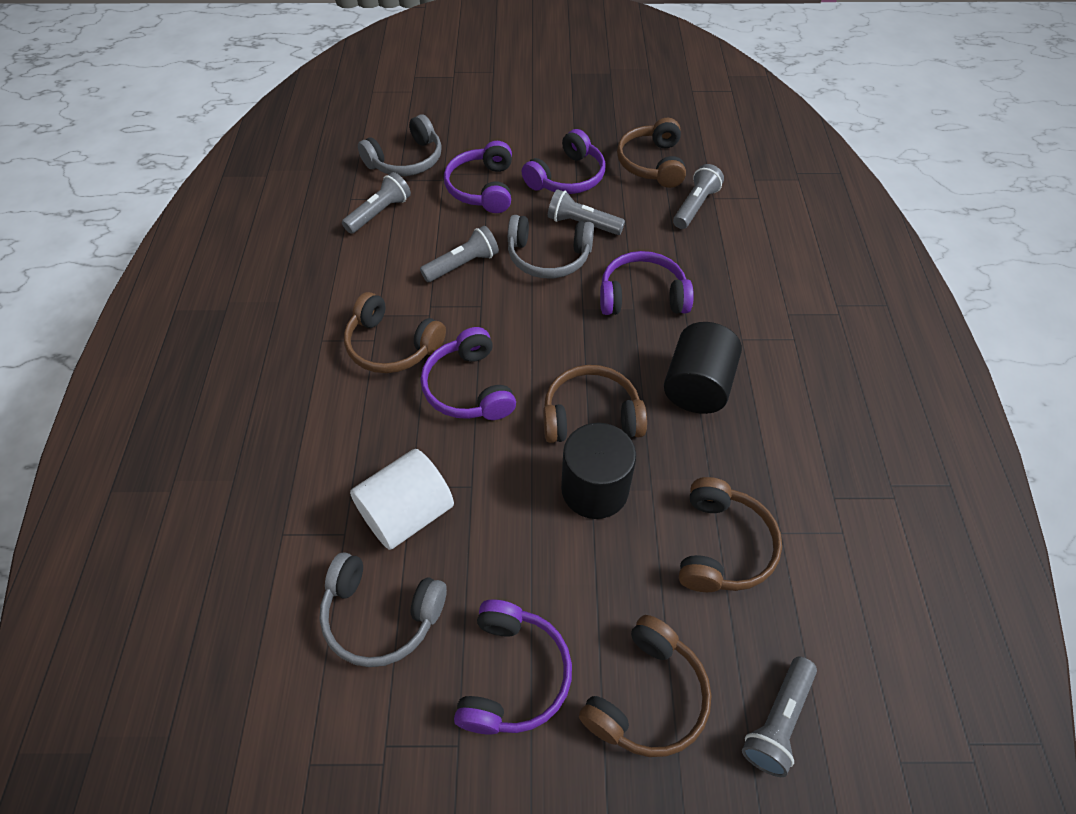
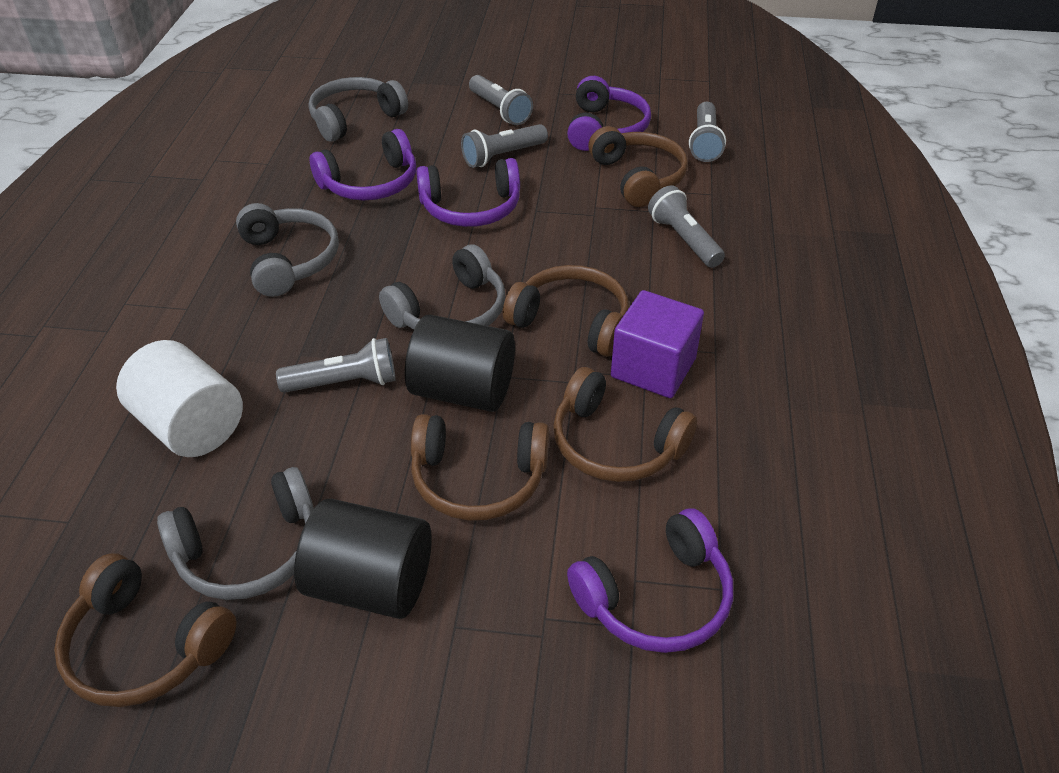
grey headphones: [319,553,447,667] [358,114,442,176] [508,215,594,278] = 3 -> [157,467,314,600] [236,203,339,297] [308,77,408,142] [379,244,505,330] = 4
purple cube: none = 0 -> [611,290,704,398] = 1
purple headphones: [421,327,516,420] [444,141,512,213] [454,600,572,735] [522,129,605,194] [600,251,694,315] = 5 -> [310,129,416,201] [416,158,520,227] [567,76,651,151] [567,508,733,653] = 4

